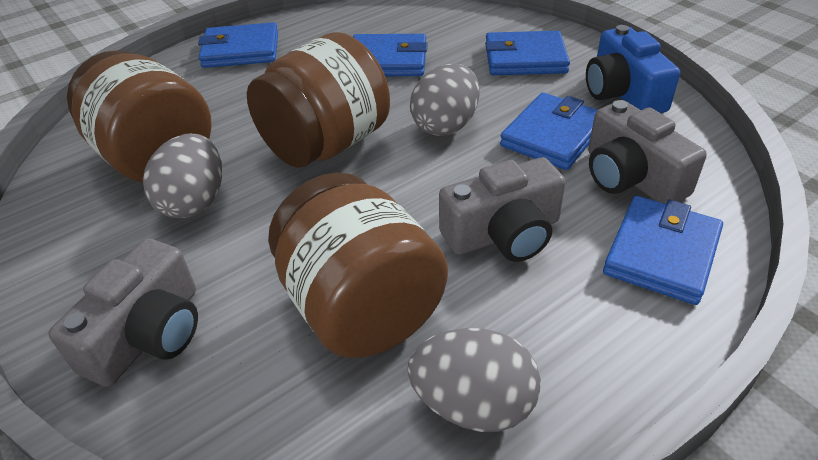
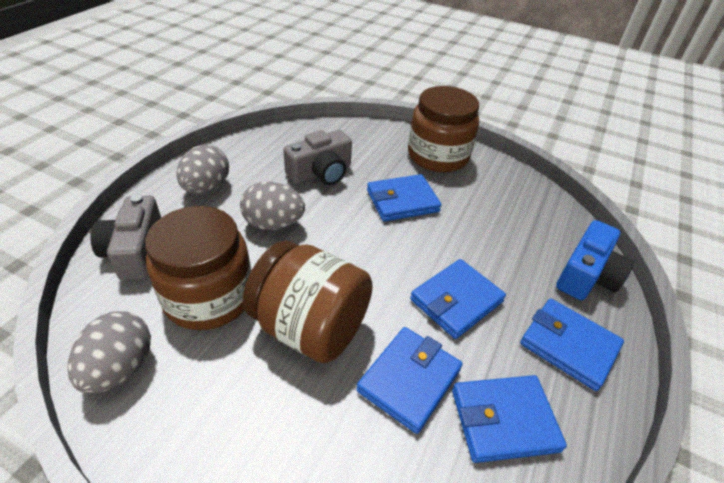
grey camera: [48,238,198,387] [439,157,566,262] [588,100,707,204] = 3 -> [90,195,161,280] [283,130,352,185] = 2

